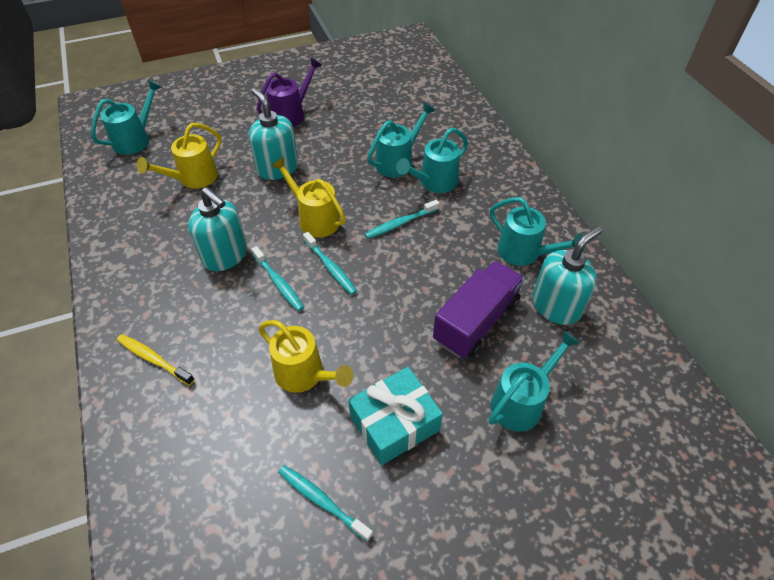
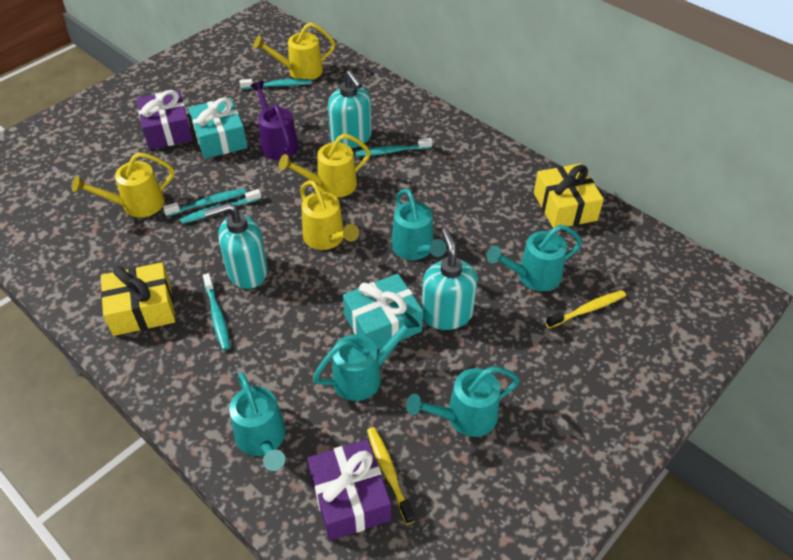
purple gift: none = 0 -> [137,90,193,150] [307,439,391,541] = 2
purple truck: [433,261,524,358] = 1 -> none = 0
turquoise gift: [348,367,443,465] = 1 -> [189,97,248,159] [343,274,423,350] = 2
turquoise toothbrush: [251,246,304,311] [278,465,373,542] [303,232,357,295] [365,200,439,239] = 4 -> [163,188,246,217] [180,189,261,224] [203,273,230,350] [239,79,312,89] [356,138,432,157] = 5
yellow gift: none = 0 -> [101,262,175,336] [534,163,604,228] = 2
yellow toothbrush: [117,334,195,385] = 1 -> [367,427,415,525] [546,290,626,328] = 2
yellow watering can: [137,123,221,189] [258,320,353,393] [271,157,346,238] = 3 -> [72,152,174,218] [253,22,335,80] [279,134,371,198] [300,180,359,250] = 4

